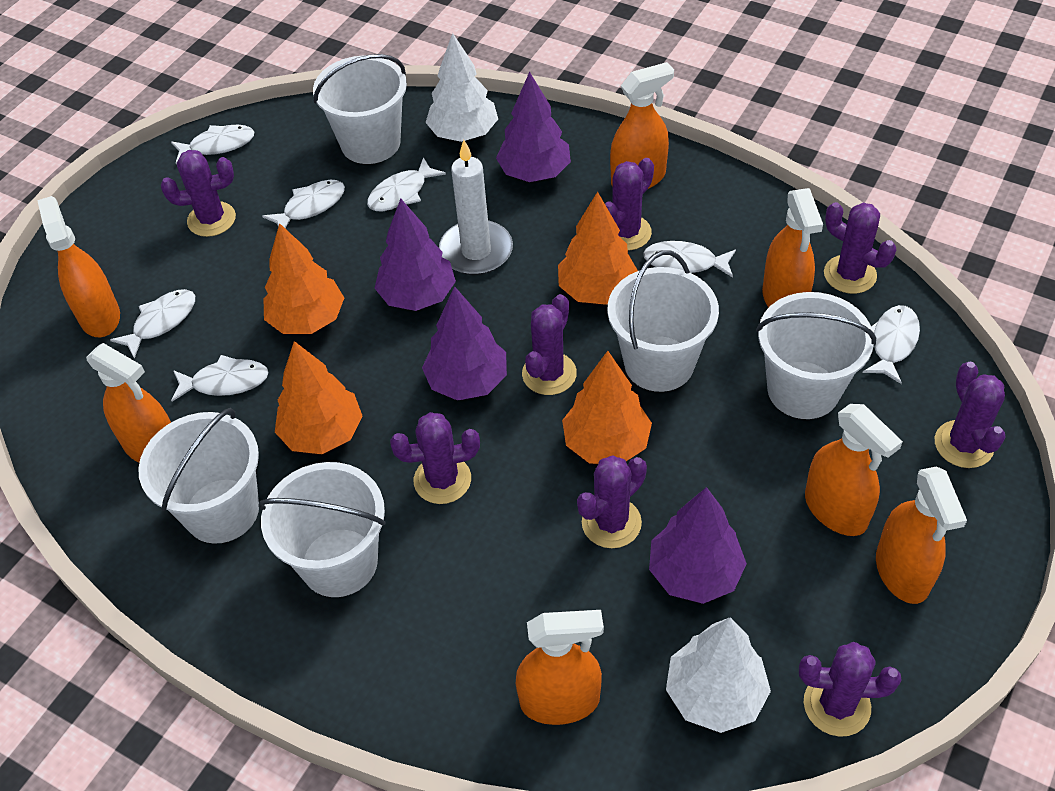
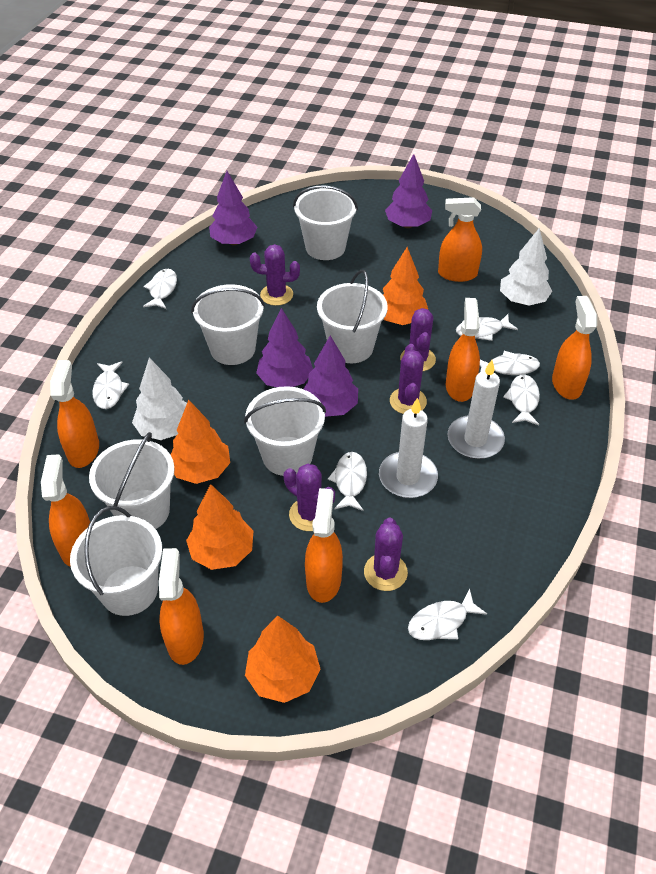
purple cactus: [161,150,236,237] [390,412,480,504] [522,294,577,395] [577,455,647,548] [605,158,654,251] [799,642,901,737] [824,202,896,294] [935,361,1006,468] = 8 -> [250,244,300,306] [284,464,335,531] [364,518,408,591] [390,344,427,414] [400,308,436,371] = 5
white bucket: [138,408,259,544] [258,462,386,597] [313,54,407,164] [607,250,719,392] [756,292,877,419] = 5 -> [70,506,162,616] [89,432,175,529] [191,284,265,365] [244,386,326,476] [293,185,358,260] [317,270,388,363] = 6
white candle: [439,140,513,275] = 1 -> [379,398,438,498] [448,360,505,459] = 2

